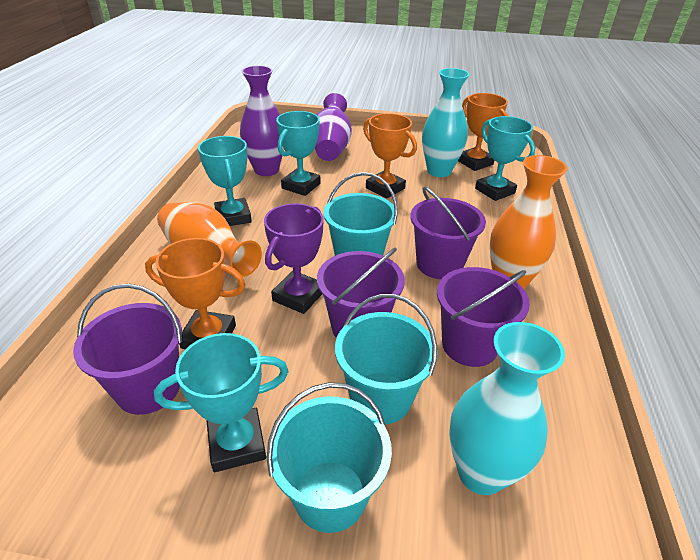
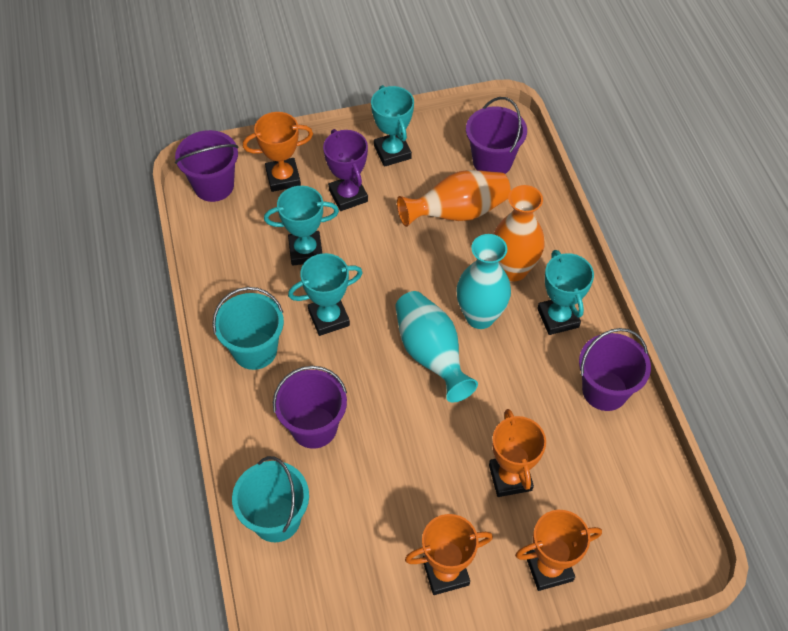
orange trophy: [145,238,246,349] [363,113,417,199] [458,93,508,171] = 3 -> [243,112,313,192] [405,514,493,595] [489,409,546,497] [515,510,602,591] = 4
purple vase: [240,66,284,176] [315,93,352,161] = 2 -> none = 0
turquoise bucket: [267,382,392,533] [323,172,398,256] [335,294,437,424] = 3 -> [212,287,284,370] [232,456,309,542] = 2

